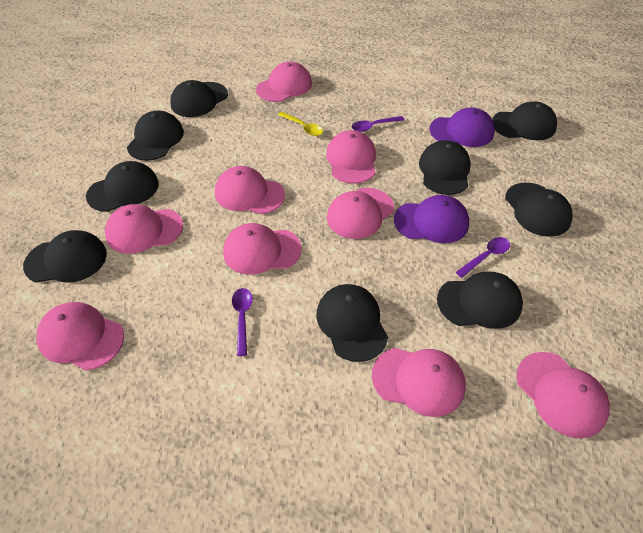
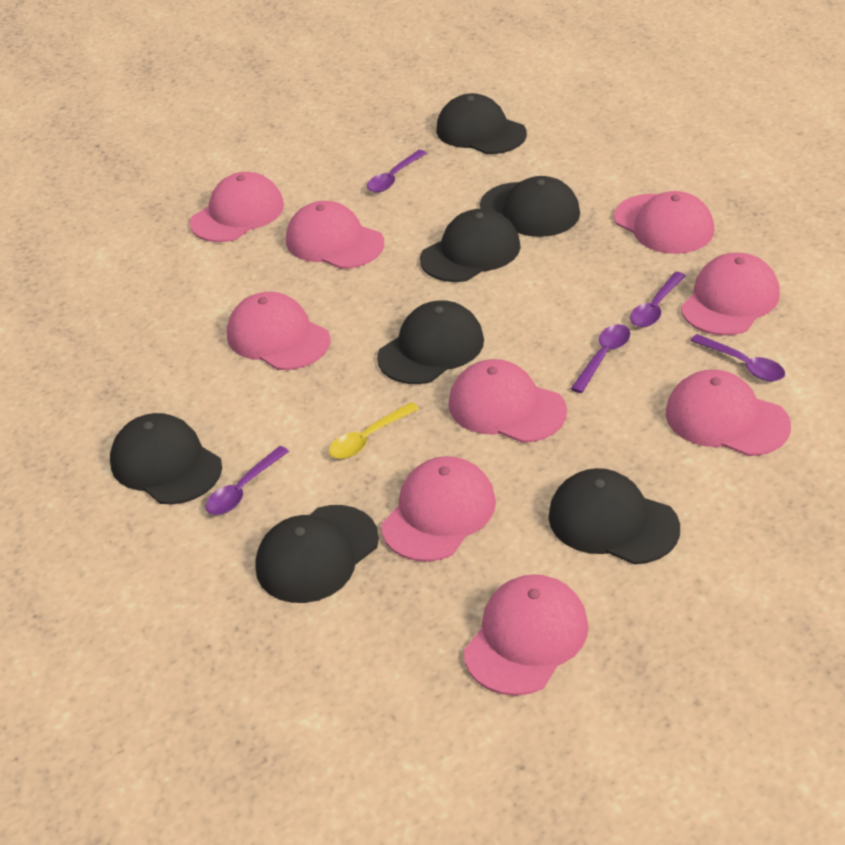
black cap: [23,230,107,283] [86,161,159,212] [127,111,184,161] [170,80,228,117] [316,284,388,362] [419,140,471,195] [437,271,523,329] [492,101,557,140] [505,183,573,237] = 9 -> [110,413,222,504] [255,505,379,603] [377,300,484,384] [420,209,521,282] [436,93,527,154] [480,176,580,237] [548,468,680,564] = 7
purple cap: [394,195,469,243] [430,108,495,147] = 2 -> none = 0
purple spoon: [232,288,253,356] [352,116,405,132] [456,237,510,278] = 3 -> [205,446,289,515] [367,150,427,193] [571,324,630,393] [630,272,686,327] [690,334,785,381] = 5

